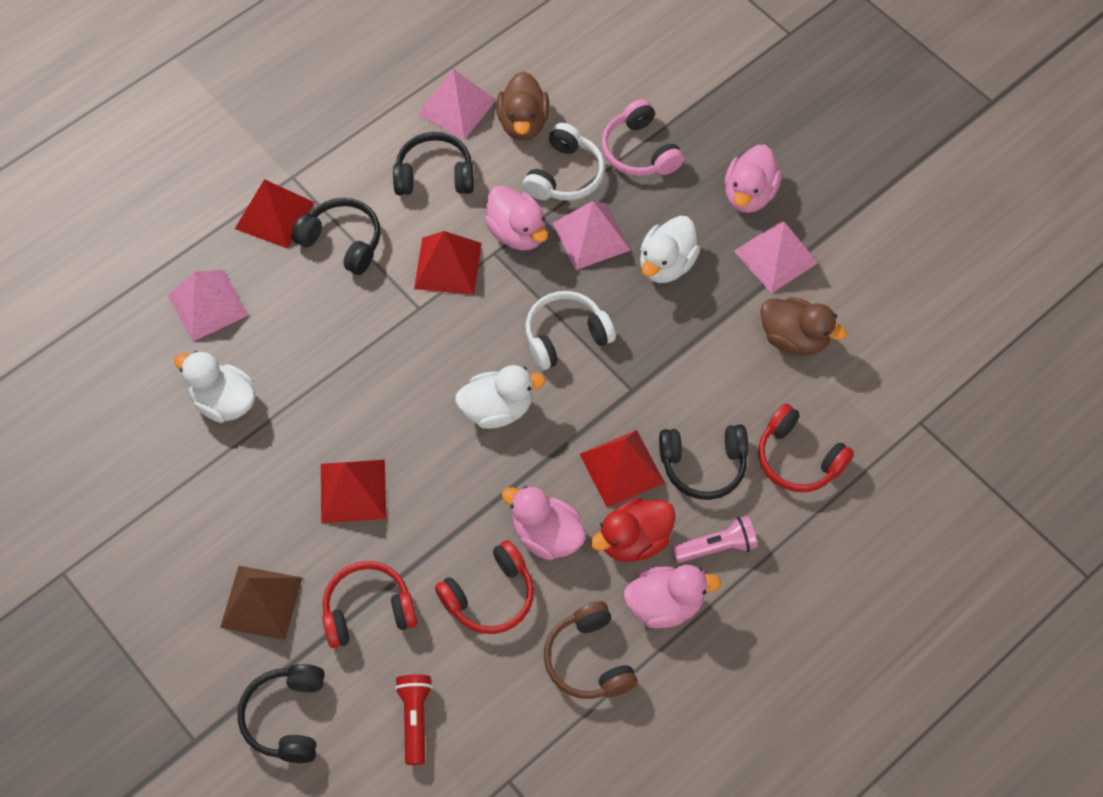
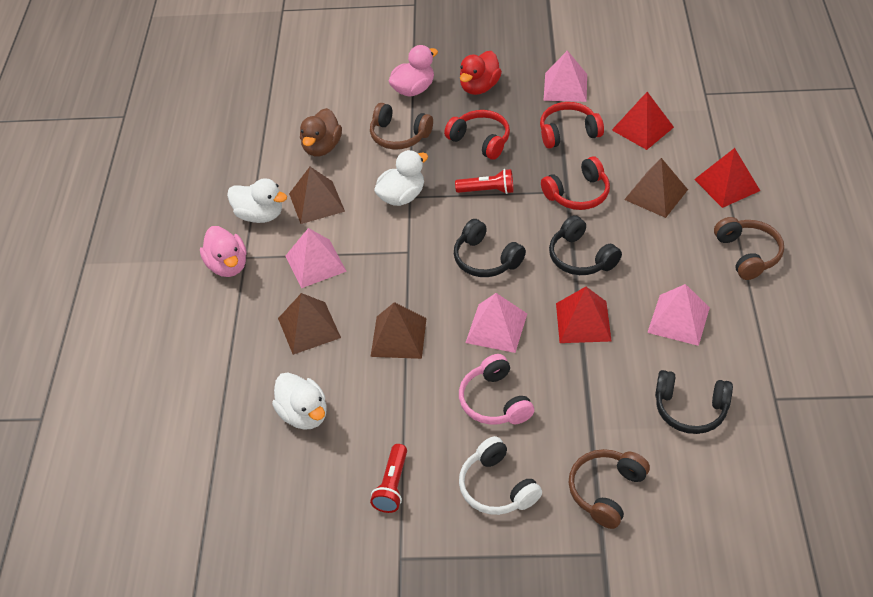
black headphones: [238,664,325,763] [291,198,381,275] [393,132,474,195] [659,425,748,500] = 4 -> [454,219,526,277] [549,215,622,275] [655,370,733,434] = 3
brown duck: [496,71,550,141] [760,297,847,356] = 2 -> [300,108,342,157] = 1
brown headphones: [544,601,638,699] = 1 -> [370,103,433,150] [568,449,650,529] [714,217,784,280] = 3
brown pyramid: [220,566,302,640] = 1 -> [278,293,341,355] [289,167,345,224] [371,302,427,359] [624,158,688,218] = 4
pink duck: [485,185,548,251] [502,486,586,560] [623,565,721,628] [724,144,782,213] = 4 -> [200,226,247,277] [389,45,438,96] = 2
pink flashlight: [672,516,758,563] = 1 -> none = 0
red flashlight: [395,675,433,765] = 1 -> [370,444,407,513] [455,169,514,194] = 2
red pyramid: [235,179,314,249] [321,460,386,523] [414,231,481,295] [580,430,665,508] = 4 -> [556,287,612,343] [612,92,674,150] [694,148,760,208] = 3
white headphones: [523,123,605,201] [526,291,616,370] = 2 -> [459,436,542,515] = 1

